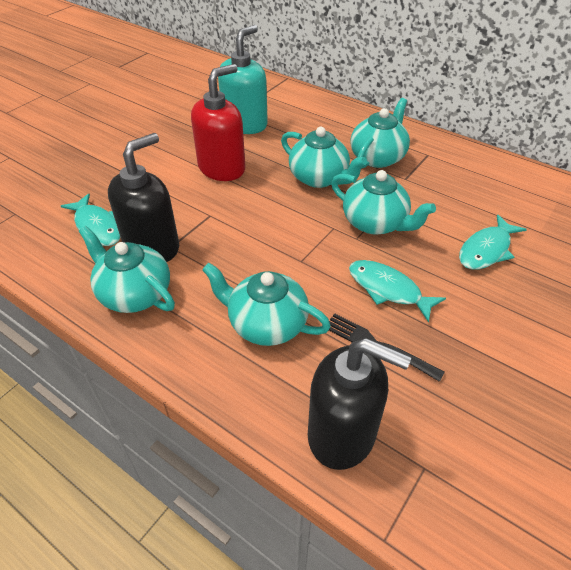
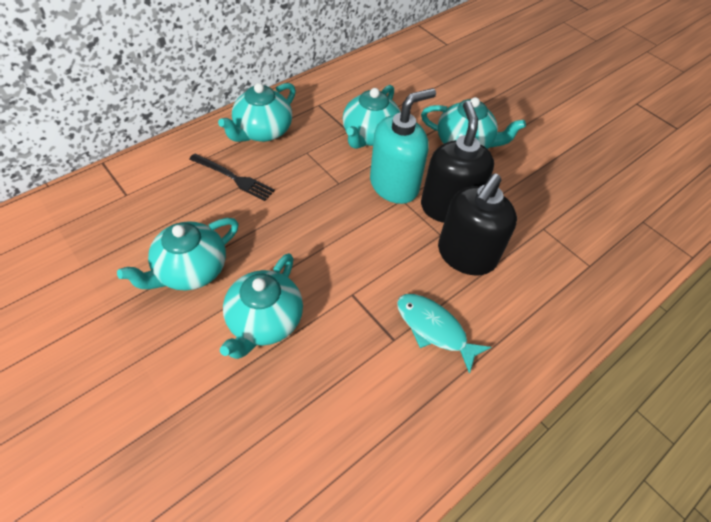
red soap dispenser: [191,64,246,181] = 1 -> none = 0
turquoise fish: [61,193,120,246] [349,260,446,323] [459,214,527,270] = 3 -> [397,294,491,374] = 1

